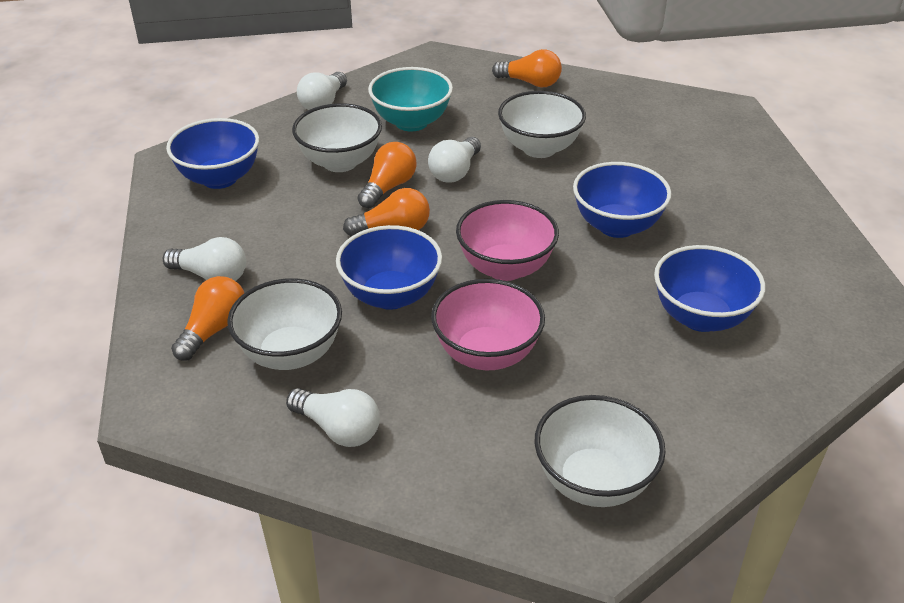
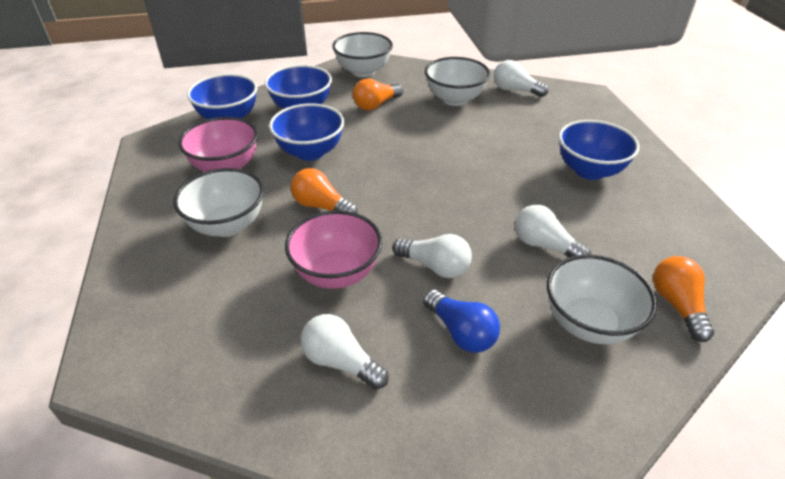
blue light bulb: none = 0 -> [423,290,500,353] = 1
orange light bulb: [171,276,244,360] [343,188,430,236] [358,142,417,208] [492,49,562,88] = 4 -> [291,168,357,213] [353,78,403,110] [653,256,714,342] = 3
turquoise bowl: [368,67,453,131] = 1 -> none = 0

